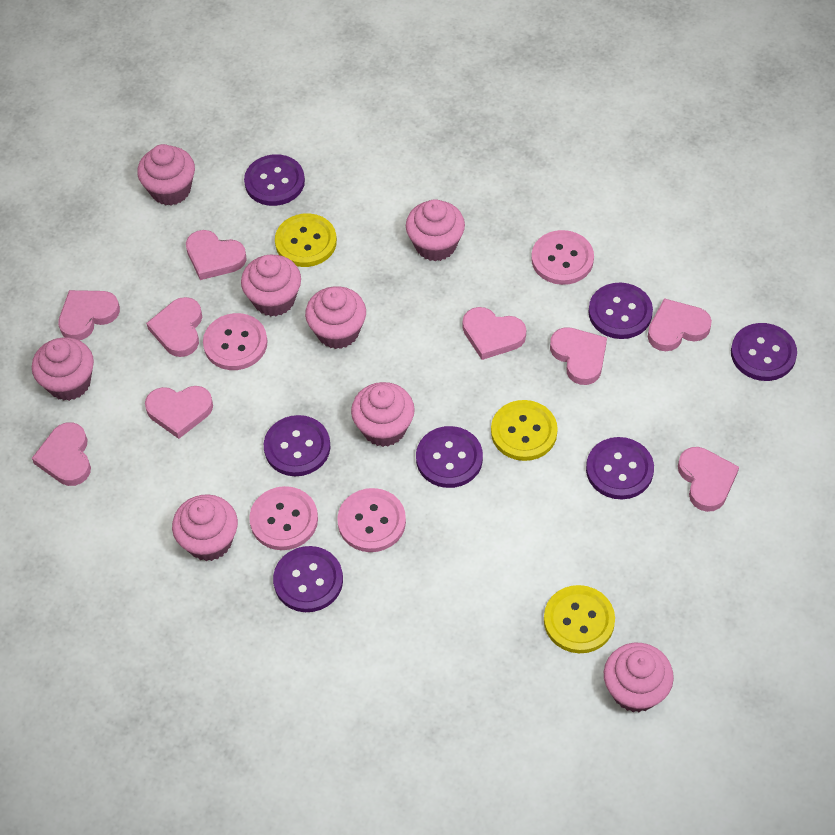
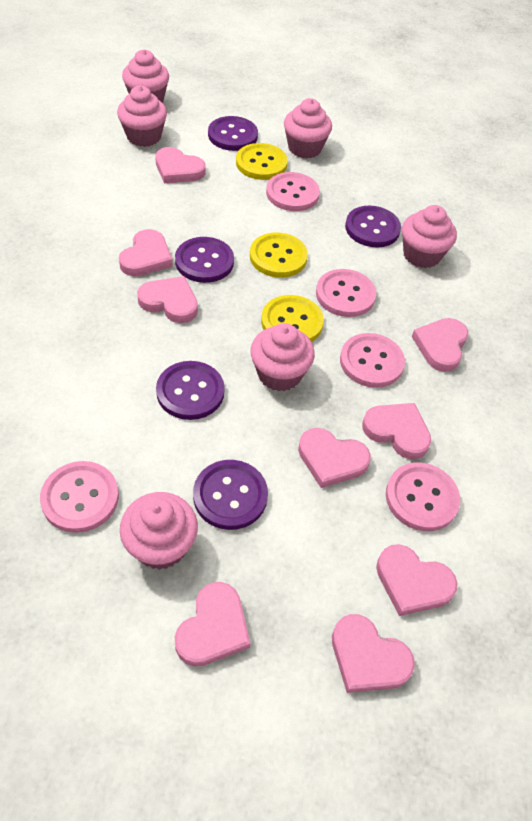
pink button: [203,313,268,370] [249,486,318,550] [337,488,406,552] [531,230,594,285] = 4 -> [40,461,119,533] [266,172,320,211] [316,269,376,317] [340,333,405,388] [386,463,460,531] = 5
pink cupcake: [32,337,94,401] [137,144,195,205] [172,494,238,561] [241,255,301,316] [305,286,366,349] [351,382,415,447] [406,199,465,261] [604,643,674,712] = 8 -> [117,86,167,147] [120,492,198,570] [122,50,169,103] [250,323,315,391] [284,98,332,158] [402,205,457,268] = 6
purple button: [244,154,305,206] [264,415,330,476] [273,546,343,612] [416,426,483,488] [586,437,654,499] [589,283,653,339] [731,323,797,381] = 7 -> [156,361,225,420] [175,237,234,283] [193,460,268,530] [208,116,258,151] [345,206,401,247] = 5

